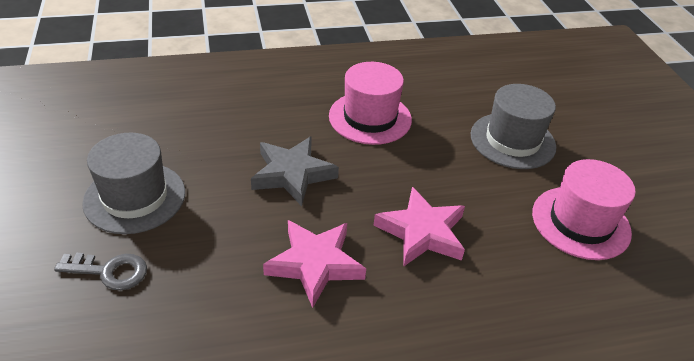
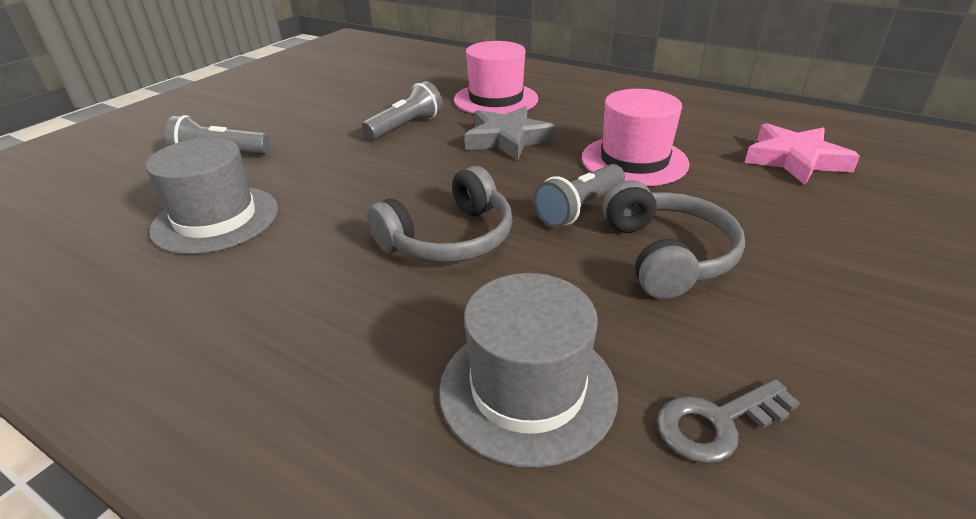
grey flashlight: none = 0 -> [165,115,270,154] [362,81,443,140] [533,164,625,228] = 3
grey headphones: none = 0 -> [367,166,512,263] [602,180,745,299] = 2
pink star: [263,220,366,308] [373,187,465,266] = 2 -> [745,123,860,185] = 1

